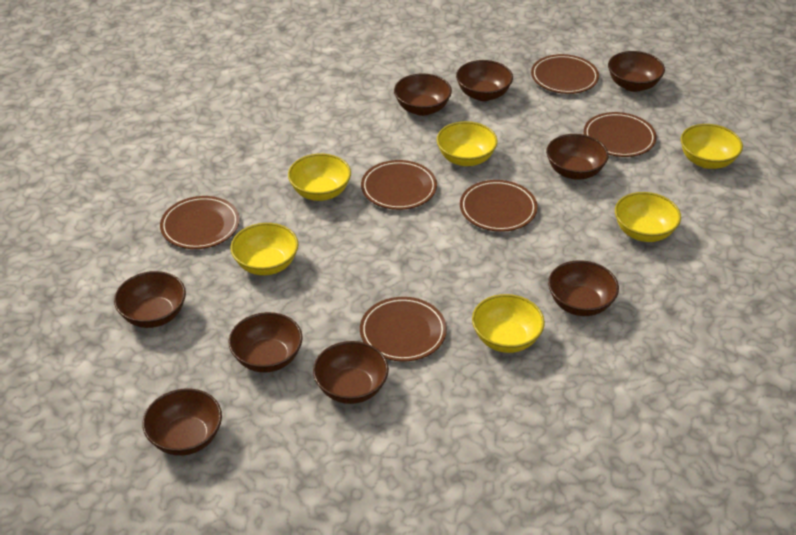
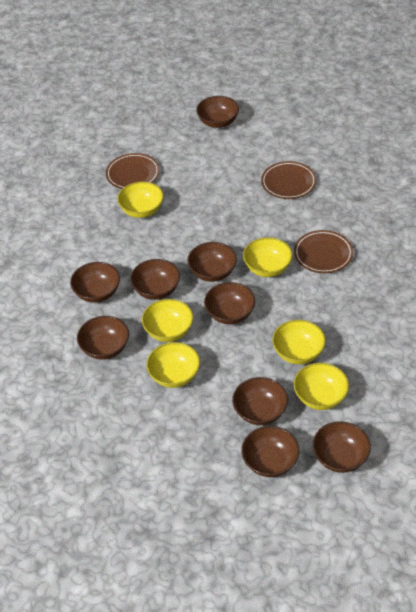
brown plate: [160,196,240,249] [360,297,447,362] [361,160,437,210] [460,180,538,232] [531,54,599,94] [584,112,657,157] = 6 -> [106,153,160,189] [261,161,317,199] [294,230,353,273] = 3

